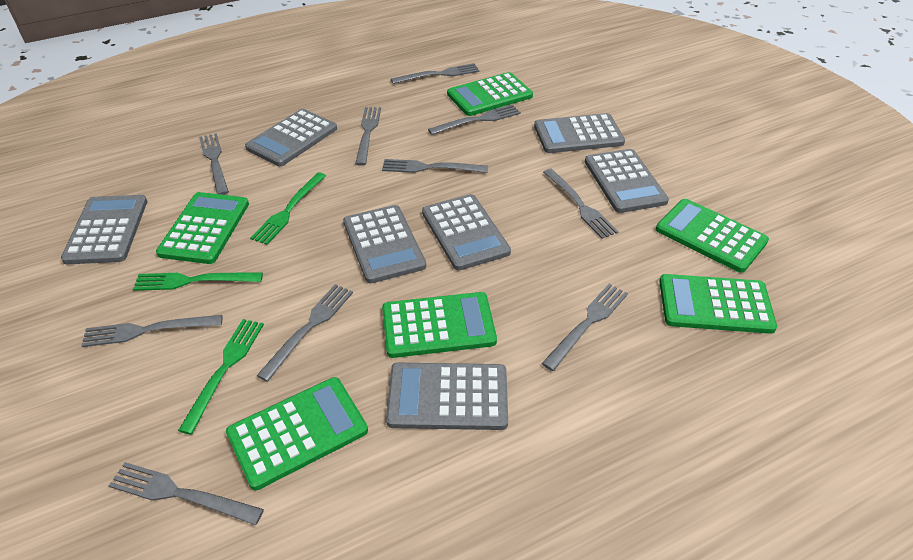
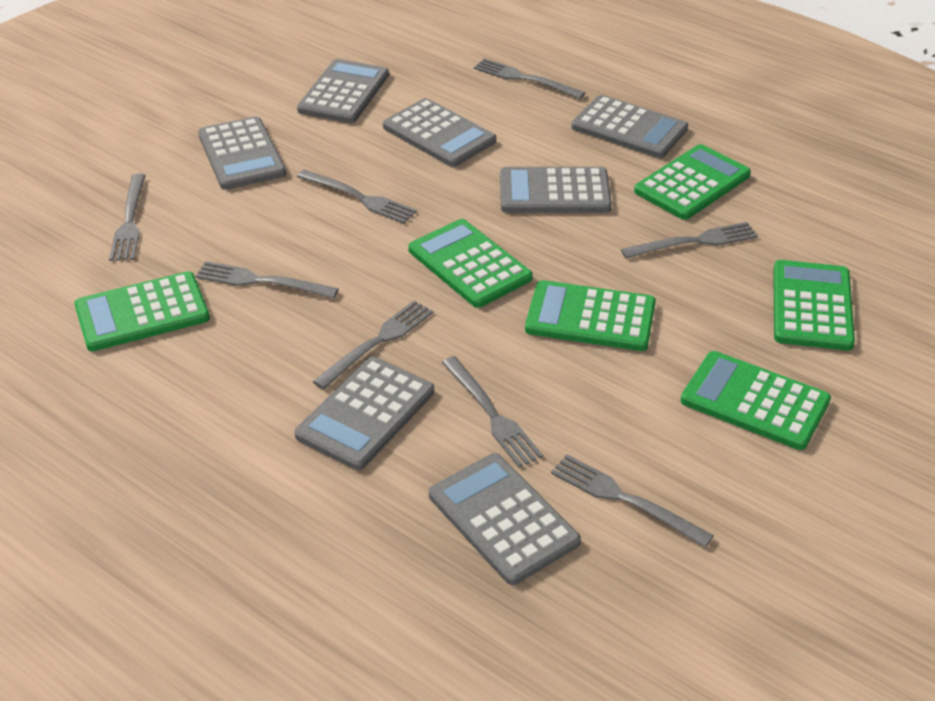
green fork: [133,273,263,291] [178,319,264,435] [250,172,326,245] = 3 -> none = 0
grey fork: [81,315,222,347] [108,462,264,525] [199,133,229,195] [256,284,353,382] [355,107,381,166] [382,159,488,173] [391,63,479,84] [428,104,521,135] [542,284,628,371] [543,169,619,239] = 10 -> [109,173,146,261] [195,261,339,298] [297,169,417,224] [313,300,433,390] [441,356,543,468] [474,58,585,99] [551,455,714,548] [621,222,758,258] = 8

